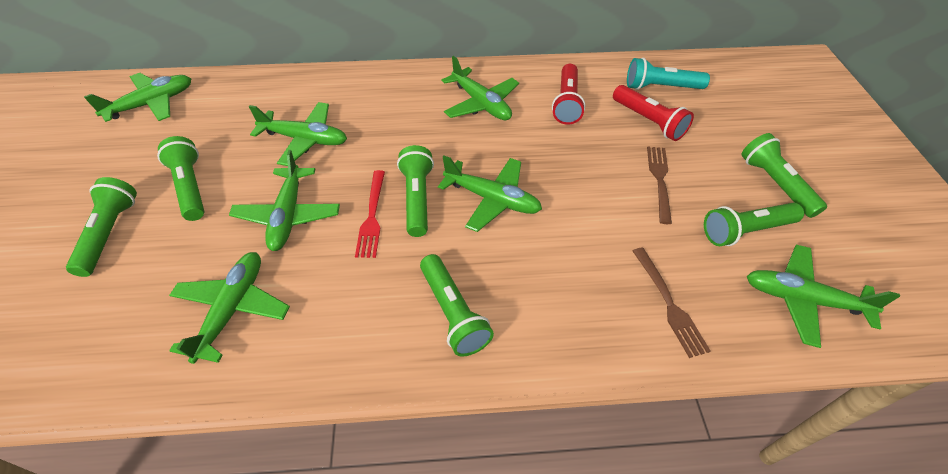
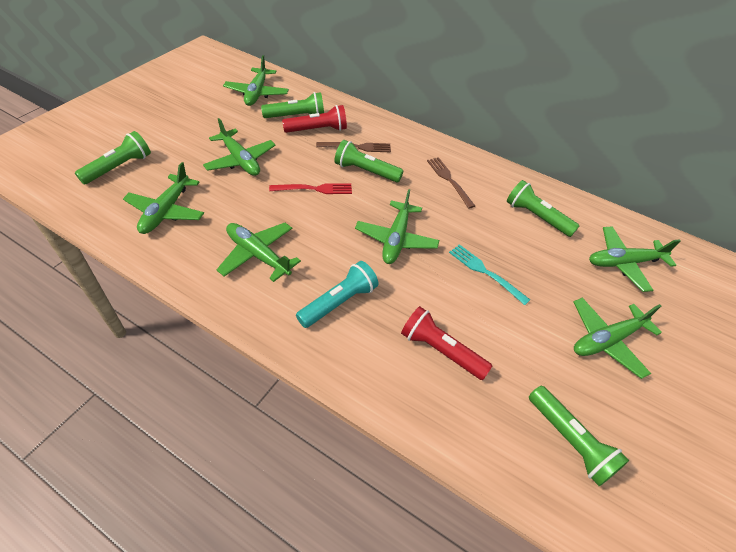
green flashlight: [66,177,137,277] [157,136,204,221] [397,145,434,237] [420,254,494,357] [704,203,804,246] [741,133,827,218] = 6 -> [75,131,151,184] [261,92,324,118] [334,140,404,182] [507,180,579,237] [529,386,629,486] = 5
turquoise fork: none = 0 -> [449,244,530,305] = 1

